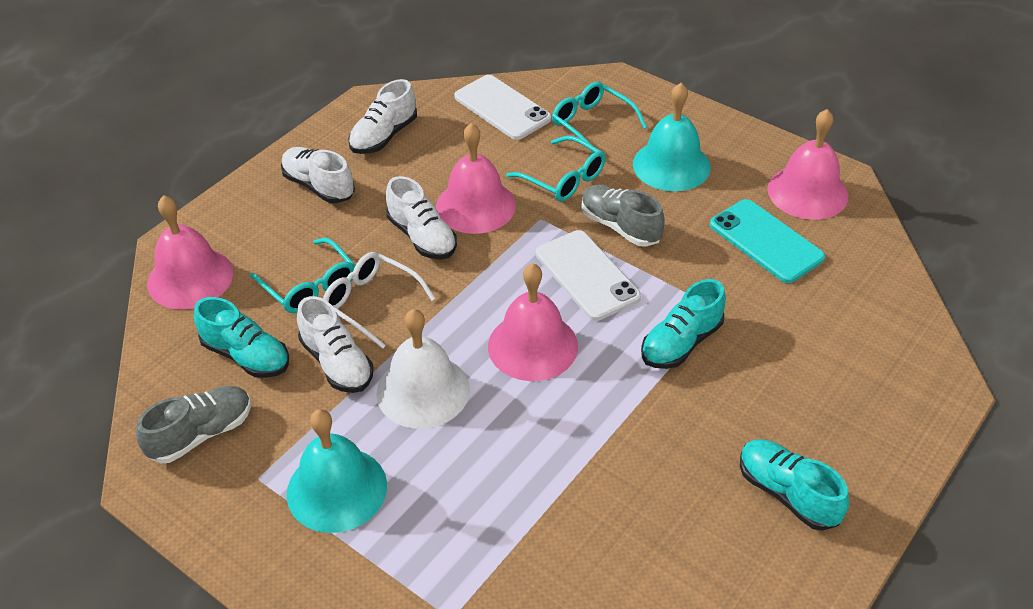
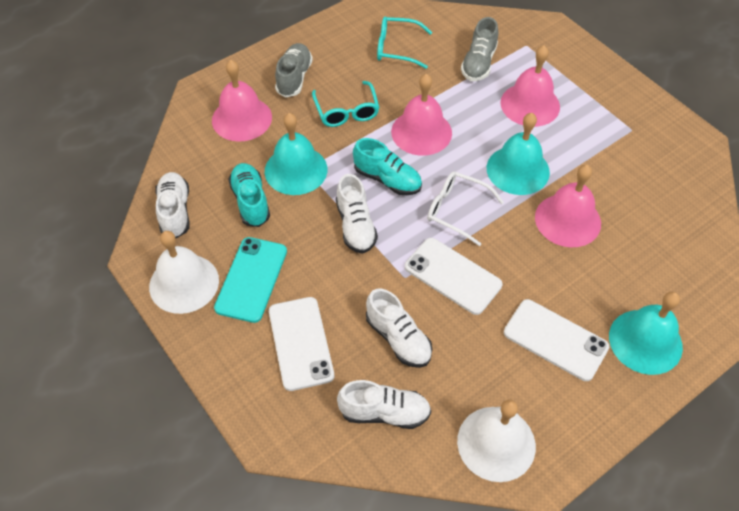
turquoise bell: [287,409,387,533] [633,83,711,191] = 2 -> [265,113,327,195] [487,113,550,195] [609,292,683,375] = 3
turquoise glasses: [250,238,355,313] [506,136,606,202] [552,81,647,153] = 3 -> [312,81,380,127] [377,17,432,69] = 2
turquoise shoe: [194,297,289,378] [641,279,726,369] [740,440,849,531] = 3 -> [228,163,270,227] [353,138,422,195] = 2
white bell: [376,309,470,429] = 1 -> [149,231,219,314] [457,400,536,482] = 2
white phone: [454,75,551,140] [536,230,641,321] = 2 -> [269,297,334,391] [405,238,503,315] [504,299,609,381] = 3

